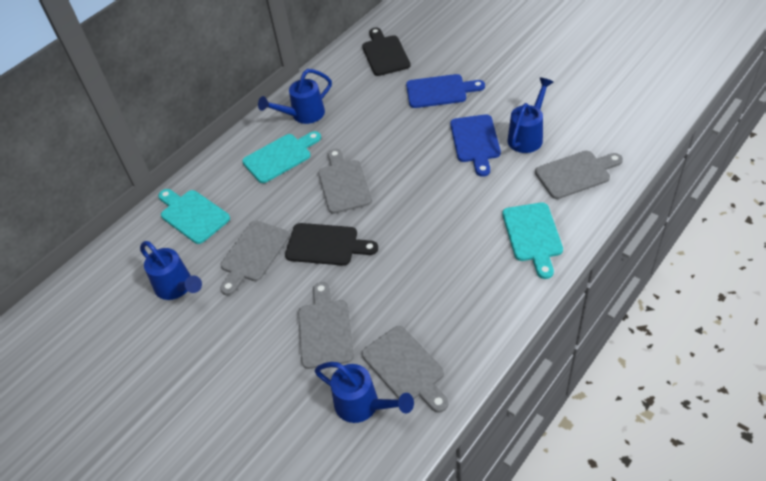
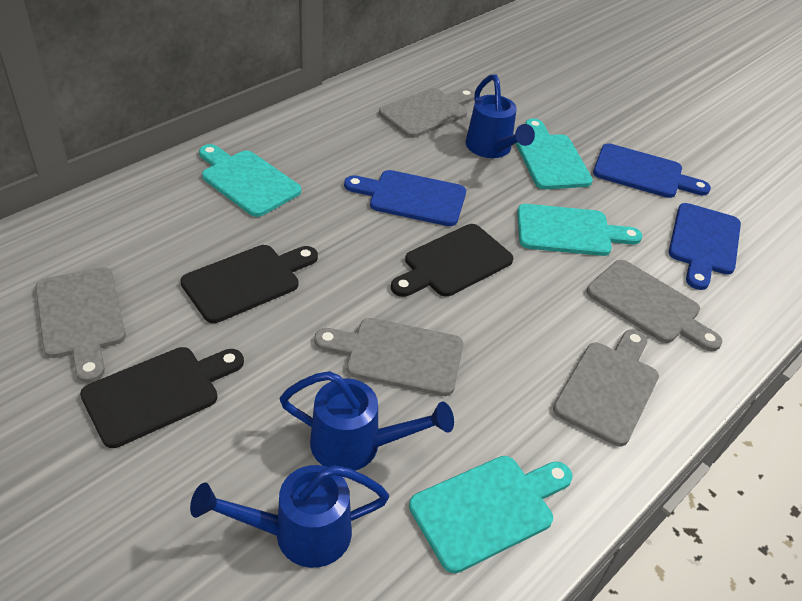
black cutting board: [285,223,378,266] [362,28,411,76] = 2 -> [80,347,244,448] [180,245,318,323] [391,224,513,297] = 3
blue cutting board: [406,74,485,108] [450,115,501,177] = 2 -> [344,170,466,226] [593,143,711,198] [669,203,741,290] = 3
blue watering can: [140,241,202,300] [258,69,332,124] [314,362,414,423] [507,77,553,153] = 4 -> [190,465,389,568] [280,371,454,471] [466,74,535,158] = 3
turquoise cutting board: [158,189,230,244] [242,131,321,183] [502,203,563,279] = 3 -> [199,144,301,217] [409,456,573,573] [516,119,593,189] [517,204,642,256] = 4

